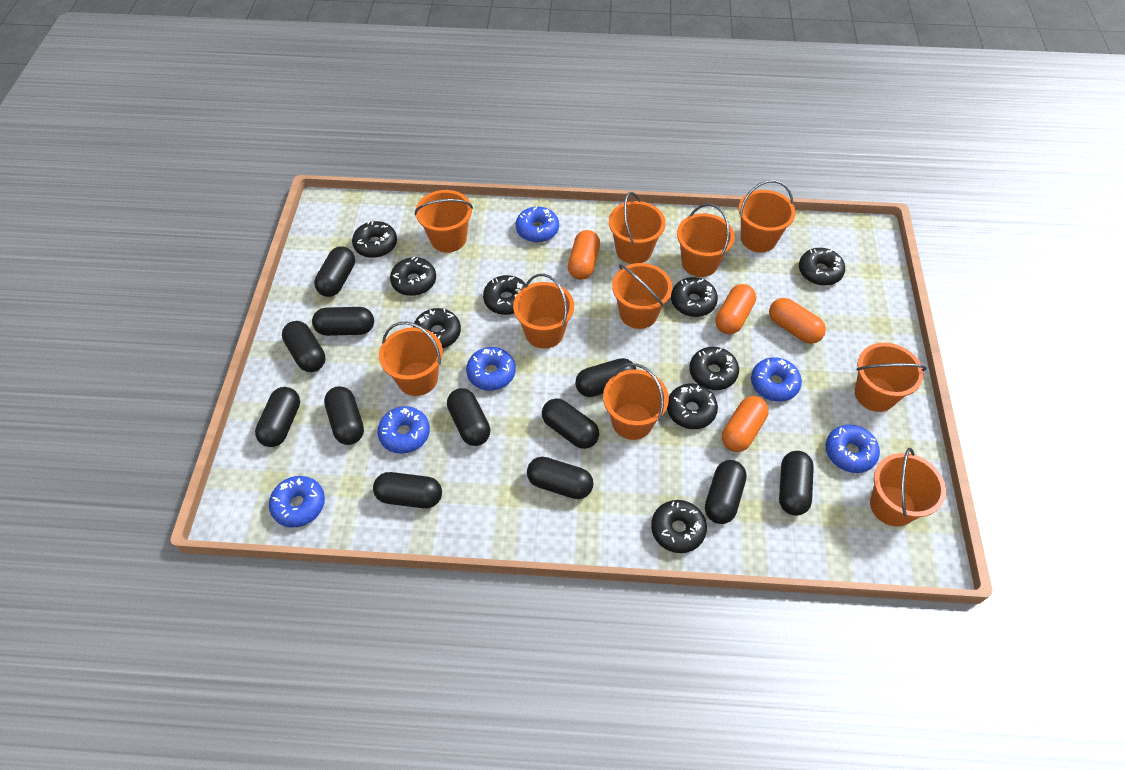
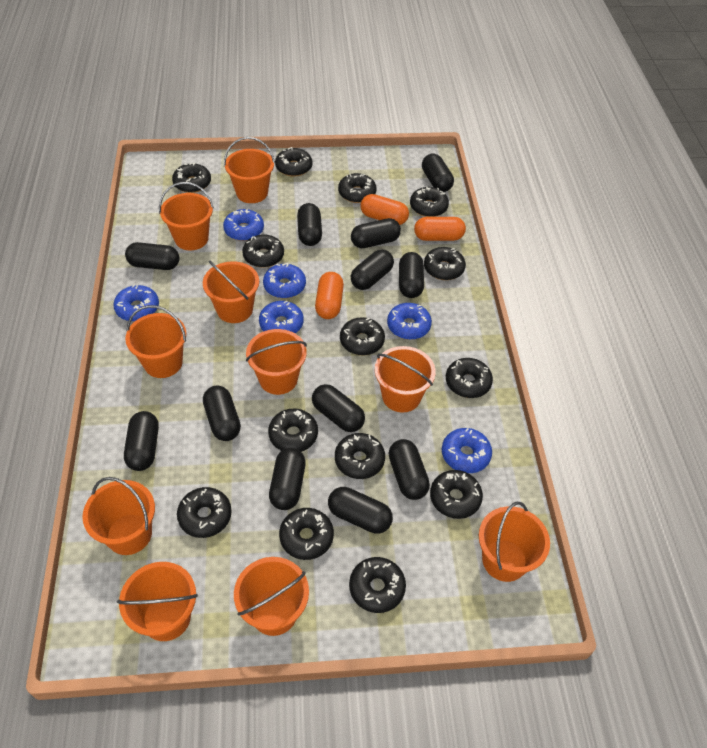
black donut: [352,221,397,258] [390,257,436,296] [413,308,461,348] [483,275,526,315] [651,500,707,553] [667,383,718,429] [671,277,718,317] [689,347,739,390] [799,248,845,286] = 9 -> [172,163,211,193] [177,487,232,538] [242,234,284,268] [268,408,318,452] [275,147,312,177] [279,508,334,560] [335,433,385,479] [338,173,377,203] [340,317,385,355] [349,557,406,613] [410,187,449,217] [424,247,466,280] [430,470,483,519] [446,358,493,398] = 14
orange capsule: [568,230,600,280] [716,284,756,334] [722,396,769,452] [769,298,826,344] = 4 -> [315,272,344,319] [360,194,409,225] [414,217,466,241] = 3

